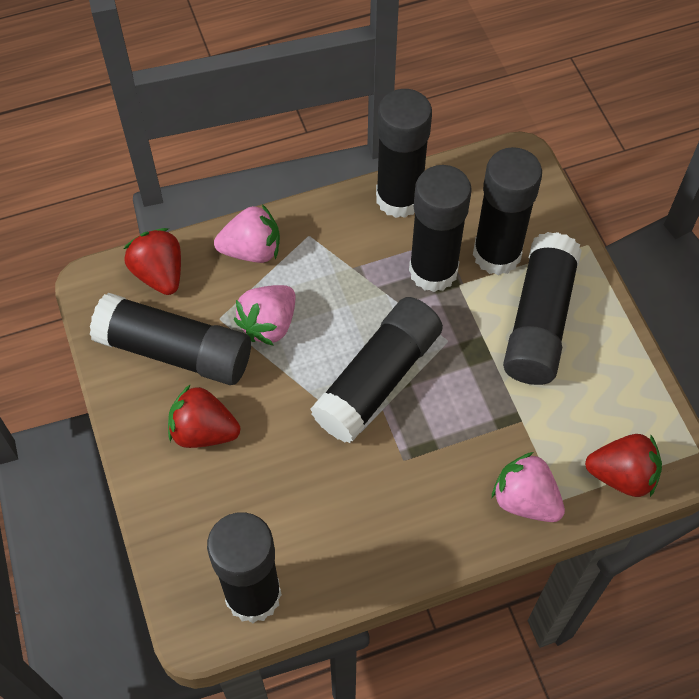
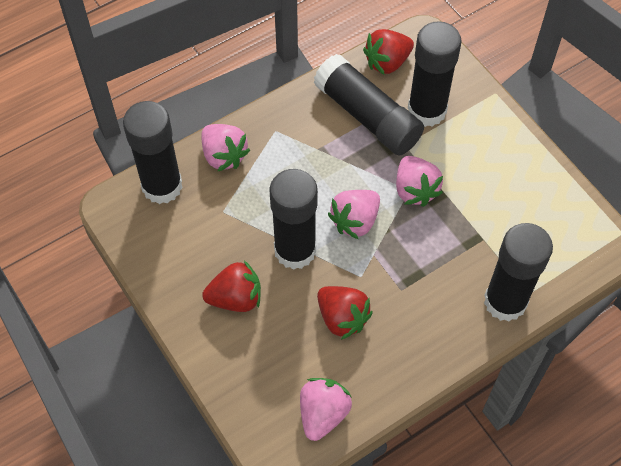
black glue stick: [90,293,251,385] [207,512,282,623] [310,297,443,443] [376,89,432,218] [409,165,472,292] [473,147,542,275] [503,232,582,385] = 7 -> [123,101,183,204] [269,169,318,270] [313,54,424,155] [408,21,462,127] [484,223,553,322] = 5
pink strawberry: [214,204,280,263] [234,285,295,346] [492,452,565,522] = 3 -> [201,124,250,171] [300,378,352,441] [328,190,380,239] [396,156,443,207] = 4

